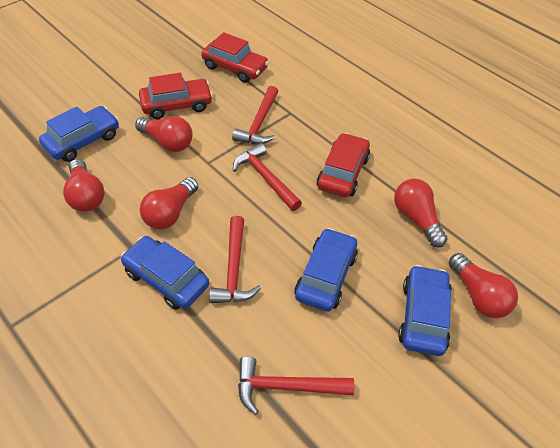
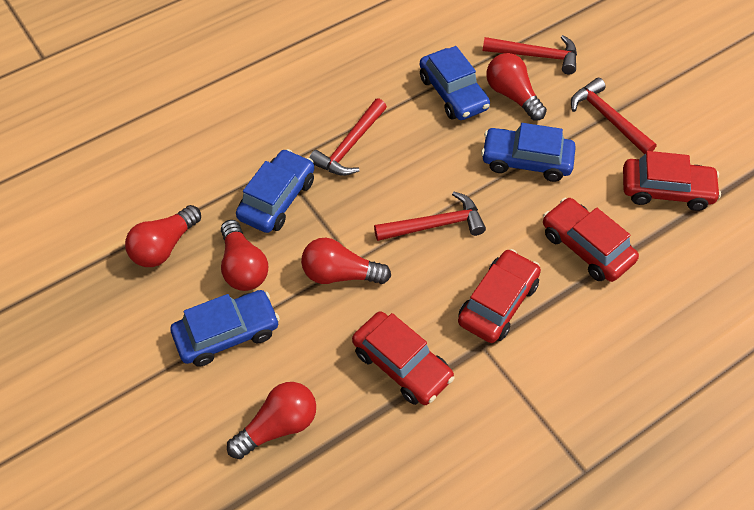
red car: [139,73,213,119] [201,32,269,83] [317,133,370,197] = 3 -> [352,311,455,405] [458,249,541,343] [543,198,639,282] [623,151,721,211] = 4

